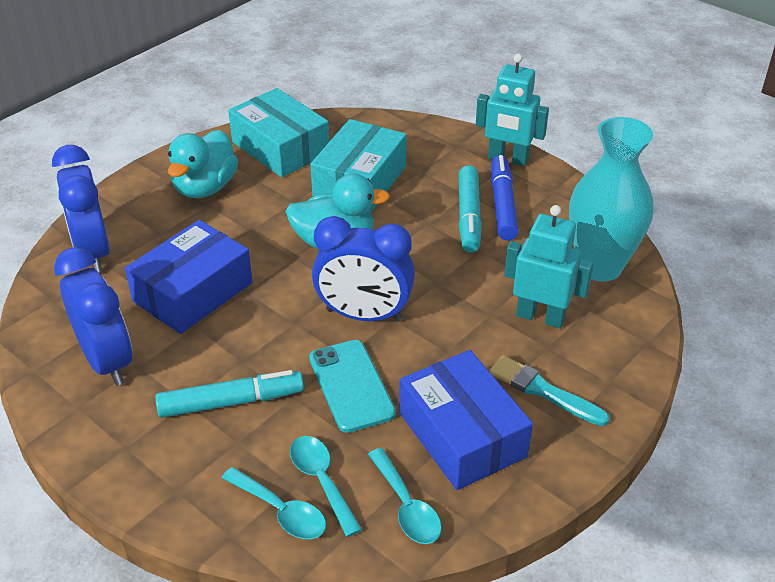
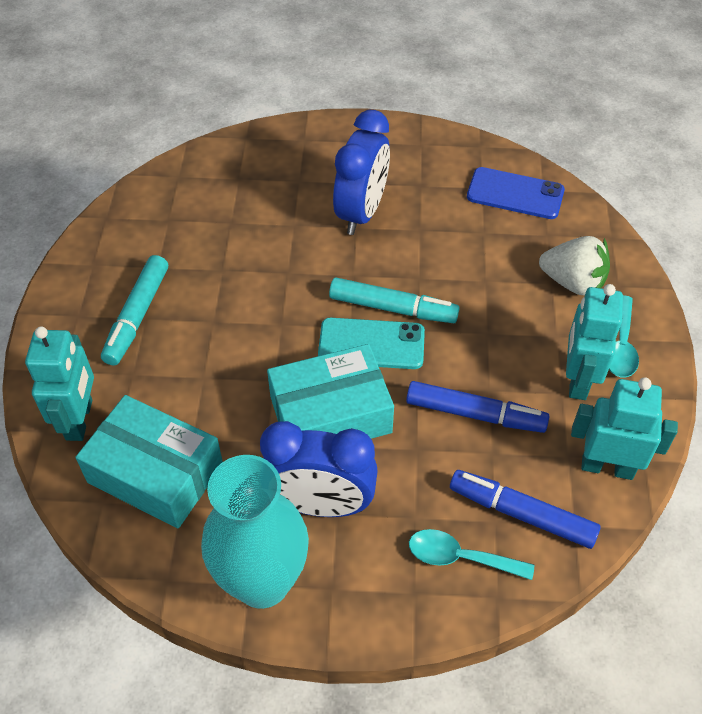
blue box: [125,220,253,334] [399,350,533,490] = 2 -> none = 0
blue clock: [52,145,110,272] [54,247,132,386] [312,216,415,322] = 3 -> [260,421,378,517] [333,110,390,235] = 2
blue marker: [491,155,519,241] = 1 -> [406,381,549,433] [450,470,601,549] = 2
blue phone: none = 0 -> [467,167,565,219] = 1
turquoise brush: [489,355,610,426] = 1 -> none = 0
turquoise duck: [168,130,238,198] [285,174,390,249] = 2 -> none = 0
turquoise robot: [476,53,549,166] [504,205,593,328] = 2 -> [25,326,94,441] [566,284,623,400] [571,377,678,480] = 3
turquoise spoon: [222,467,326,539] [290,436,362,537] [368,448,442,544] = 3 -> [409,529,534,580] [609,295,639,378] = 2
white strawberry: none = 0 -> [539,236,610,295] = 1

